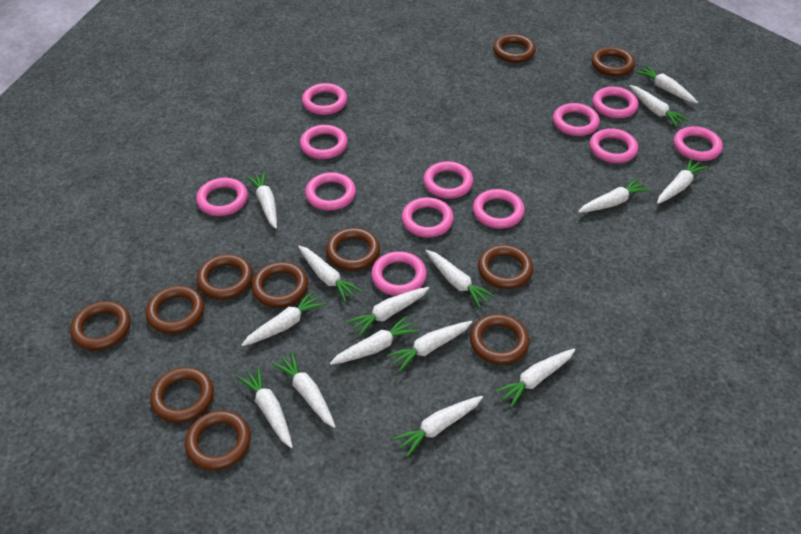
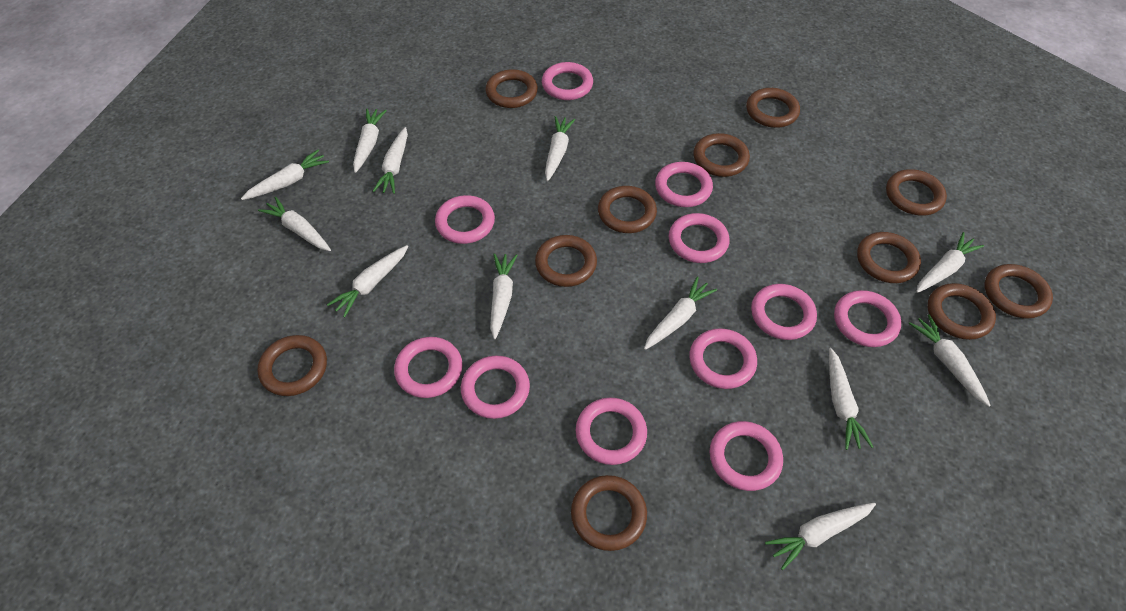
pink ring: [196,178,248,216] [300,125,348,159] [302,83,347,115] [305,172,356,211] [371,251,427,296] [401,197,454,237] [423,161,473,199] [473,189,525,229] [553,103,600,136] [589,128,638,163] [592,87,639,119] [673,126,723,161] = 12 -> [394,337,462,398] [435,195,495,244] [461,356,530,419] [542,62,593,100] [576,398,647,465] [655,162,713,207] [669,213,730,263] [689,328,757,389] [710,421,783,491] [751,284,817,340] [834,290,901,347] = 11
white carrot: [237,366,293,448] [242,291,326,346] [246,171,277,229] [272,352,336,428] [298,246,362,303] [330,316,419,365] [347,287,429,337] [387,321,472,372] [393,396,483,457] [426,250,495,308] [495,349,575,408] [578,178,650,213] [629,85,689,127] [635,65,698,103] [657,158,708,204] = 15 -> [241,150,329,200] [258,197,331,251] [327,245,408,317] [353,109,387,173] [373,127,408,194] [490,253,517,339] [545,116,576,181] [644,277,717,350] [765,502,876,570] [829,348,873,450] [909,314,991,407] [916,232,984,293] = 12

